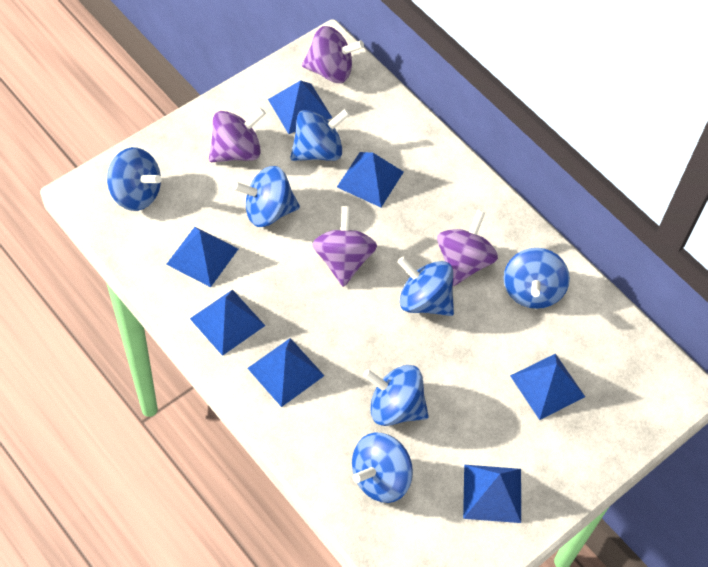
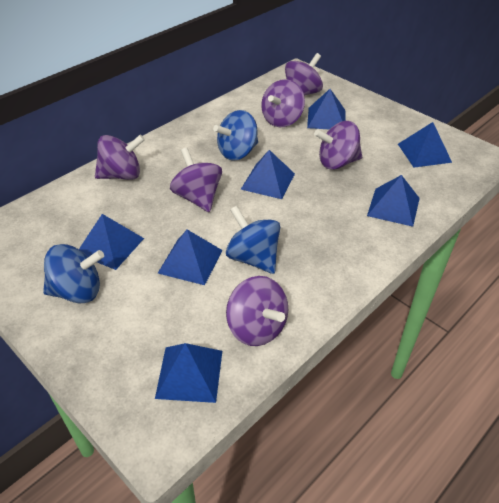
blue spinning top: [107,147,161,211] [233,166,300,227] [290,109,350,161] [352,433,413,503] [363,365,429,426] [397,256,454,316] [504,248,570,309] = 7 -> [43,244,104,303] [213,110,258,161] [226,206,280,274] = 3
purple spinning top: [209,108,266,162] [302,26,364,83] [312,206,377,287] [437,210,498,286] = 4 -> [95,135,145,180] [170,147,222,212] [226,276,288,346] [261,79,305,127] [285,53,323,96] [314,121,362,170] = 6

